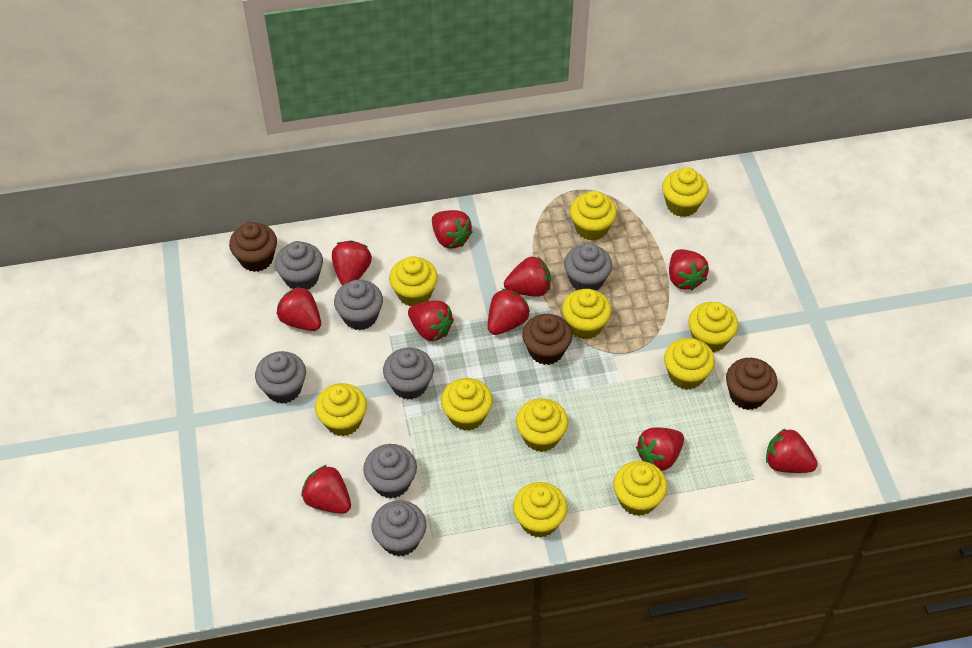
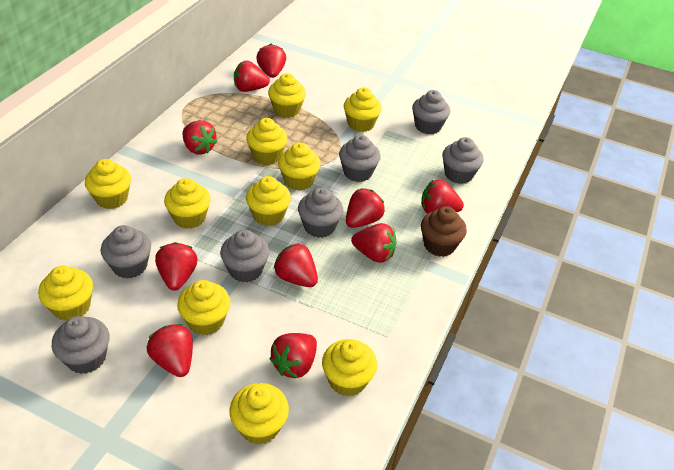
brown cupcake: [229,222,277,272] [522,314,572,365] [726,358,778,410] = 3 -> [421,206,467,257] = 1

